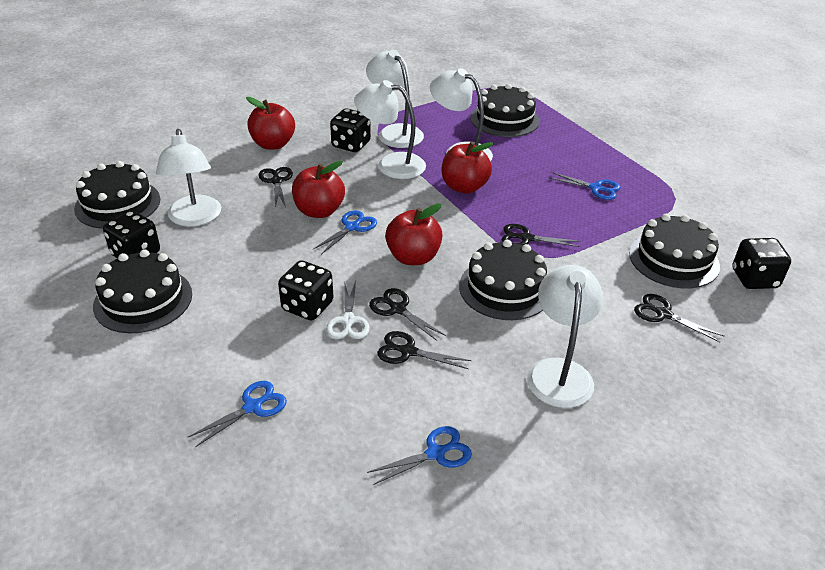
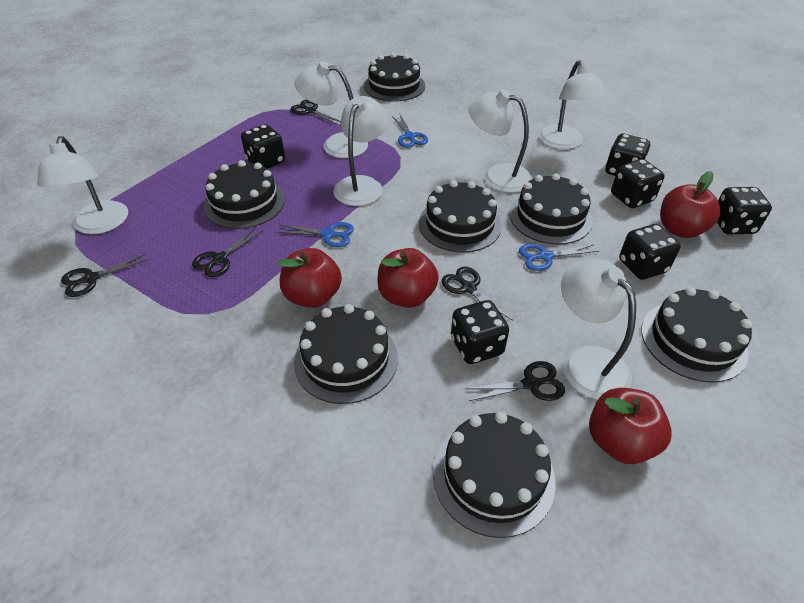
black cake: [74,161,160,229] [93,249,192,333] [459,240,547,320] [470,84,540,137] [629,214,720,288] = 5 -> [204,160,285,229] [294,304,398,404] [364,53,425,102] [419,180,502,253] [433,412,556,538] [509,173,593,244] [641,287,752,383] = 7
black dice: [103,210,160,258] [278,260,334,321] [330,108,371,152] [733,238,791,289] = 4 -> [241,124,285,169] [451,300,509,364] [605,134,650,176] [611,159,665,208] [619,224,681,280] [717,187,772,234] = 6
blue scissors: [188,381,287,447] [313,210,377,255] [367,426,472,485] [548,172,621,200] = 4 -> [277,222,354,247] [392,115,428,148] [519,243,599,271] = 3
white lamp: [156,129,221,227] [354,80,426,179] [366,50,424,148] [430,68,493,161] [527,265,603,408] = 5 -> [37,136,128,234] [294,61,368,158] [333,96,388,206] [469,89,532,193] [538,60,607,149] [561,259,636,400] = 6
white scissors: [326,280,370,339] = 1 -> none = 0

